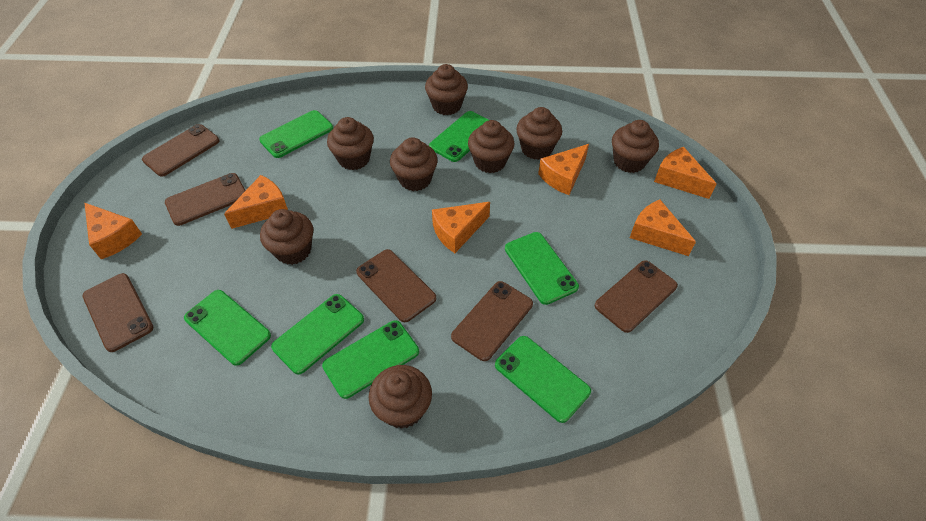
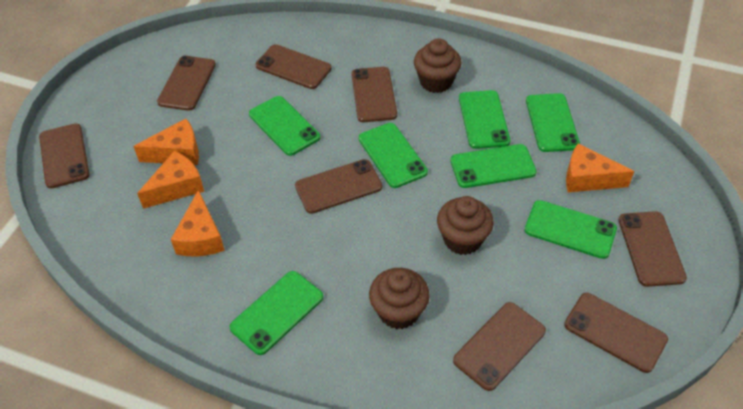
brown cupcake: [260,209,313,265] [327,117,374,170] [369,365,432,429] [390,137,438,191] [425,64,468,115] [468,120,514,173] [516,107,562,160] [612,120,659,173] = 8 -> [369,268,430,329] [414,38,461,93] [437,196,494,255] = 3
brown phone: [82,273,154,352] [142,124,219,177] [165,173,246,226] [356,249,436,322] [451,281,533,361] [595,260,678,333] = 6 -> [39,124,89,188] [157,56,216,111] [255,44,332,89] [295,159,382,214] [351,67,397,122] [453,302,546,391] [564,293,668,373] [618,211,687,287] = 8
orange cheese: [85,203,142,259] [224,175,288,229] [432,202,490,253] [538,144,589,195] [630,200,696,256] [654,147,716,199] = 6 -> [133,119,199,165] [137,151,204,209] [171,190,225,257] [566,143,634,192] = 4

